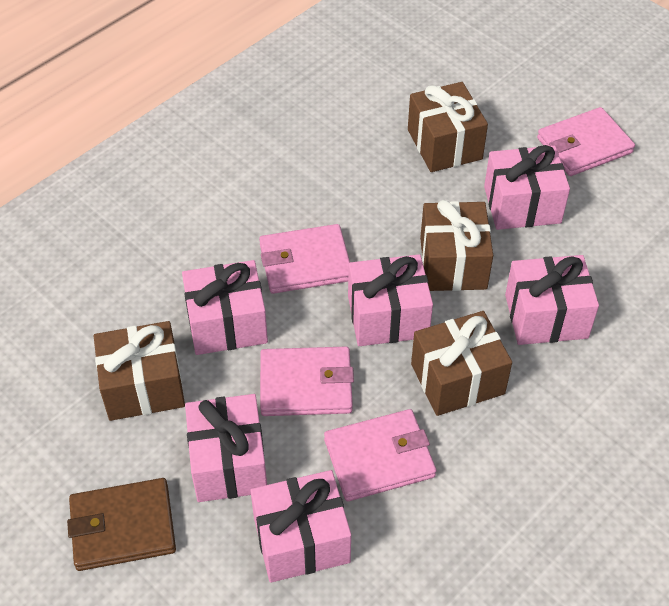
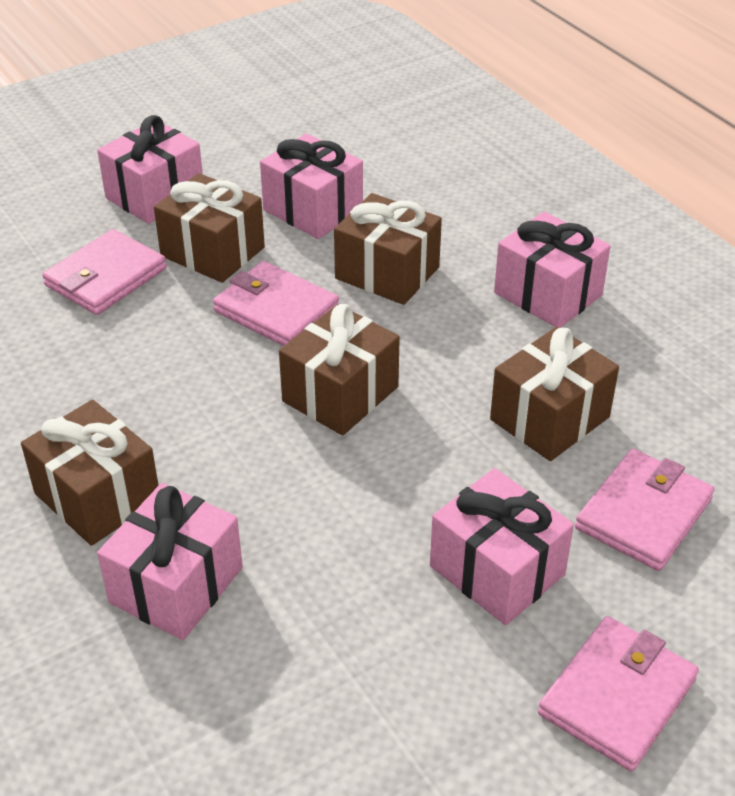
brown gift: [94,321,185,421] [408,82,488,172] [411,311,512,416] [420,200,493,291] = 4 -> [21,400,159,546] [154,173,265,283] [279,304,400,436] [334,193,442,305] [490,327,619,461] = 5
brown wallet: [67,478,176,571] = 1 -> none = 0
pink gift: [182,260,268,355] [185,394,267,502] [250,470,351,583] [348,254,433,346] [484,145,570,230] [505,255,599,345] = 6 -> [97,115,203,224] [97,483,243,640] [260,133,363,239] [430,468,574,625] [494,212,611,328] = 5

